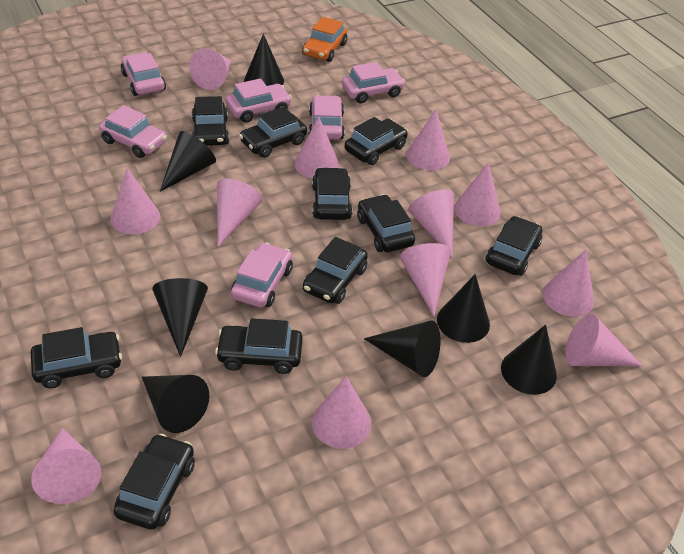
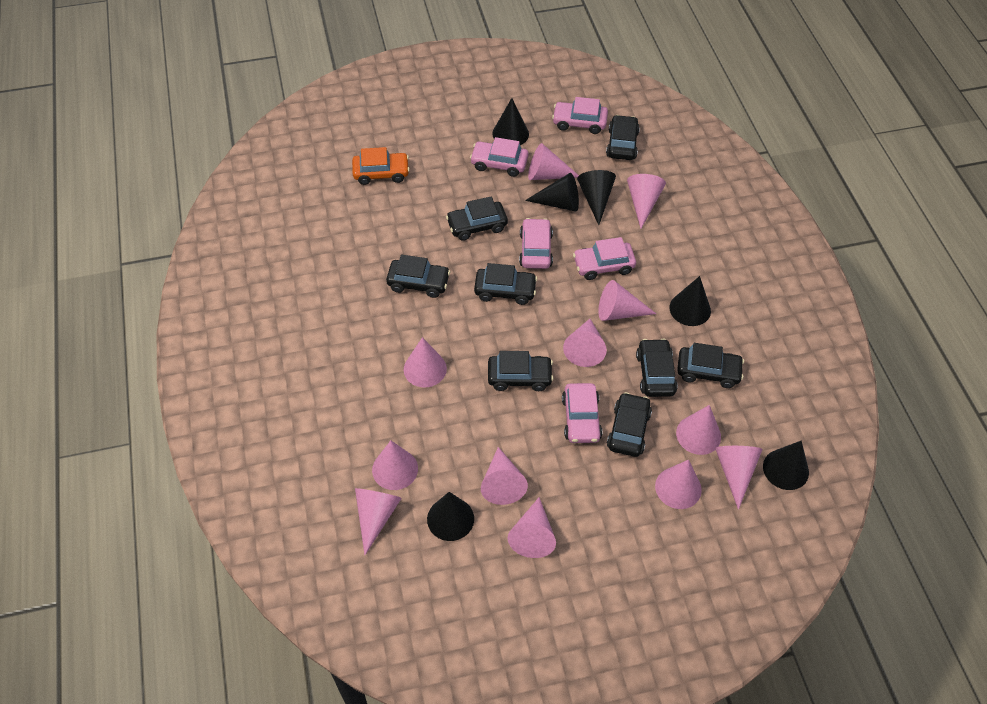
black car: [31,327,122,388] [114,434,195,530] [192,96,229,146] [215,318,303,374] [239,106,307,158] [303,237,368,304] [312,167,353,220] [345,117,408,165] [357,194,415,252] [486,216,542,276] = 10 -> [386,254,450,298] [446,196,508,241] [474,263,537,305] [488,351,553,391] [606,115,640,160] [607,392,652,457] [636,339,678,397] [677,343,744,388] = 8
black cone: [142,375,209,433] [152,278,208,357] [160,131,216,192] [244,34,284,86] [364,320,440,377] [437,274,490,343] [501,325,557,395] = 7 -> [427,492,474,541] [492,98,529,145] [525,173,579,212] [577,170,616,225] [669,276,711,326] [763,441,809,490] = 6
pink car: [99,105,167,158] [121,53,166,96] [226,78,292,123] [231,243,293,308] [309,95,345,140] [342,62,405,103] = 6 -> [470,137,528,177] [519,218,553,269] [552,97,608,134] [562,383,602,443] [573,237,636,280] = 5

